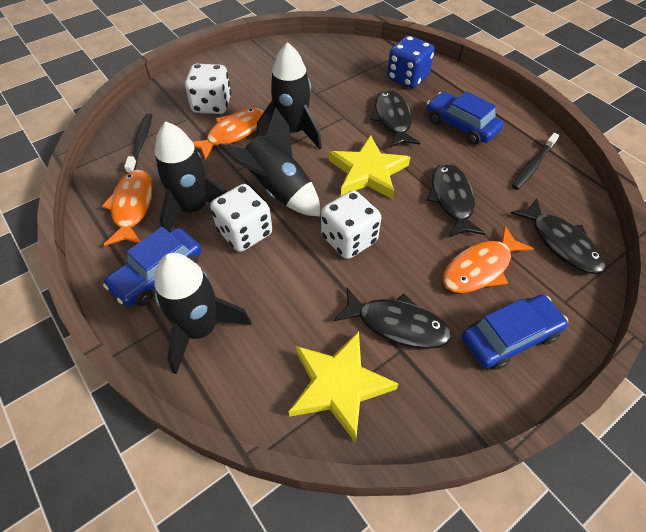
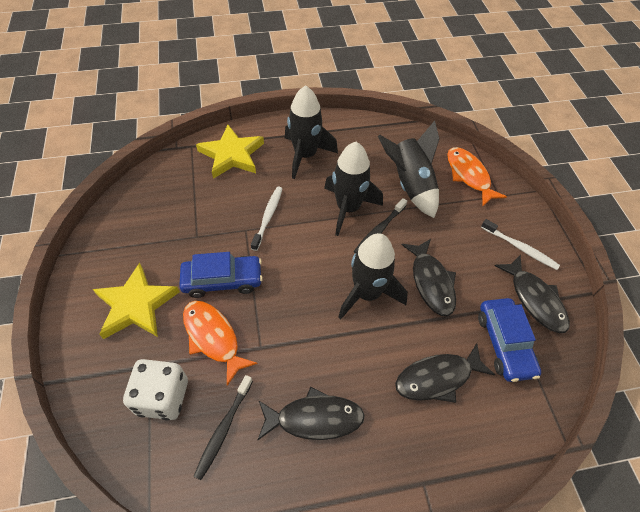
blue car: [103,227,201,307] [427,91,504,145] [462,295,568,370] = 3 -> [179,252,263,298] [478,298,541,382] = 2
blue dice: [387,36,434,88] = 1 -> none = 0
orange fish: [102,170,153,246] [193,108,264,160] [443,226,534,293] = 3 -> [183,301,258,386] [447,147,507,206] = 2
white dice: [185,64,231,114] [210,184,272,252] [321,190,381,259] = 3 -> [123,359,188,420] = 1
white toothbrush: none = 0 -> [251,186,283,251] [481,219,560,270] = 2

